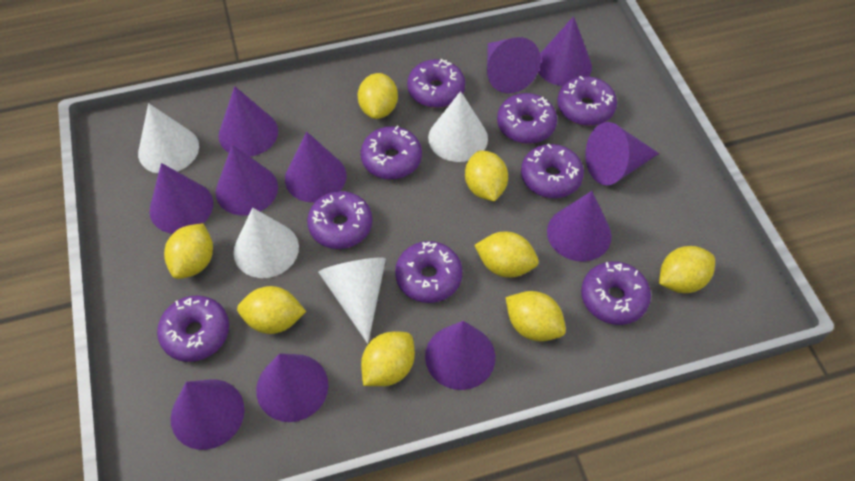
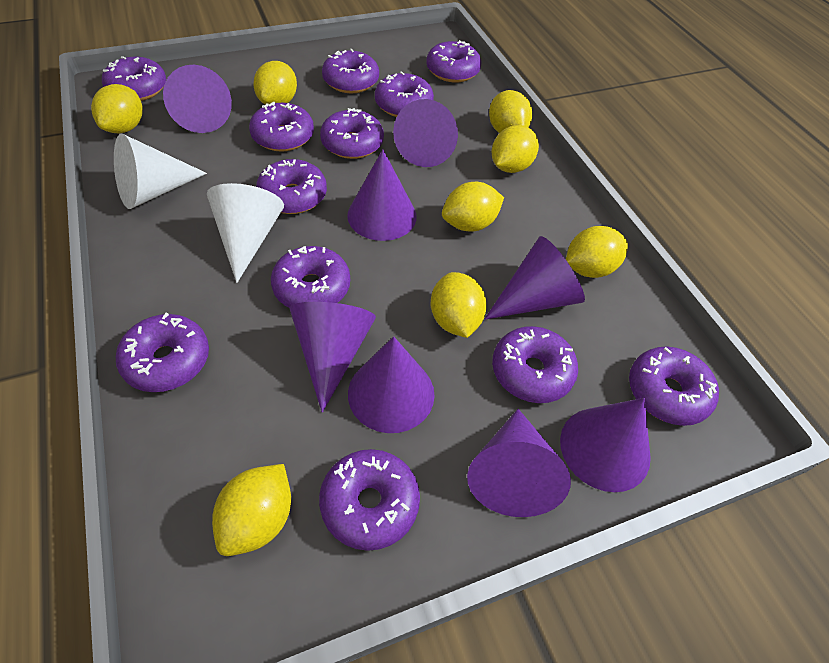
purple cone: [149,163,213,233] [171,380,245,450] [216,145,278,215] [218,86,278,157] [256,353,328,422] [285,132,347,203] [425,321,495,390] [487,37,541,93] [538,16,592,86] [547,191,612,261] [585,122,659,185] = 11 -> [163,65,232,133] [289,302,376,413] [347,149,417,241] [348,336,435,433] [393,99,458,167] [467,409,571,517] [485,236,585,320] [560,398,651,492] = 8
purple donut: [157,295,229,362] [307,191,372,249] [361,126,422,179] [395,241,463,303] [407,59,465,108] [497,93,557,144] [521,144,584,198] [557,76,617,126] [581,261,651,325] = 9 -> [102,56,166,101] [116,313,209,392] [249,102,314,152] [256,159,327,214] [271,246,350,308] [319,449,420,551] [320,108,384,159] [322,49,379,93] [375,71,434,117] [426,40,482,83] [492,326,578,403] [629,346,719,426] = 12
white cone: [138,103,199,173] [233,208,299,278] [318,258,386,344] [428,91,488,162] = 4 -> [114,134,207,209] [207,183,284,283] = 2

